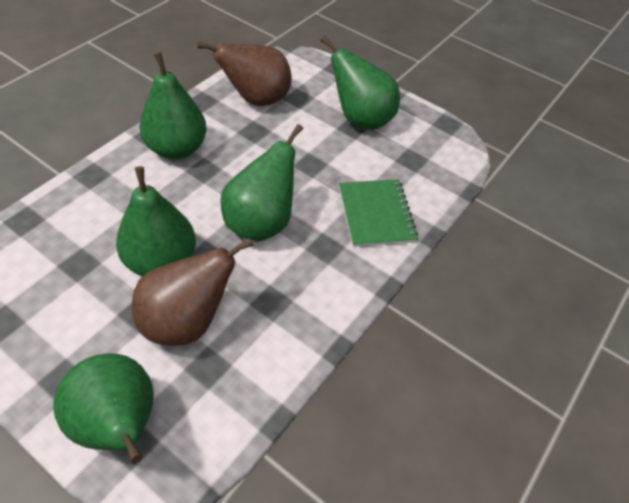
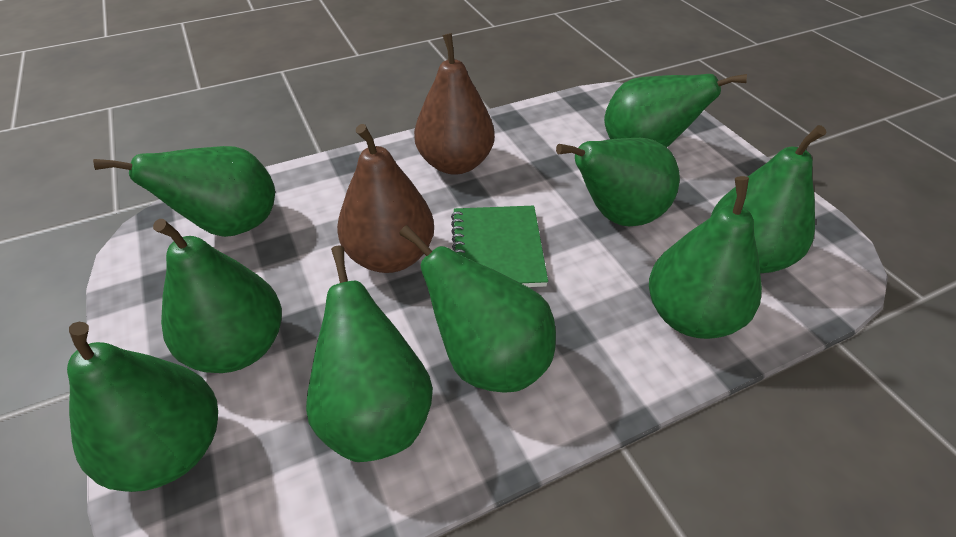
green pear: [53,353,154,464] [116,166,196,276] [139,52,207,159] [220,124,303,242] [320,36,400,130] = 5 -> [67,322,218,492] [93,146,275,237] [153,219,282,373] [306,245,433,462] [399,225,556,392] [556,138,680,227] [604,74,747,147] [649,176,762,339] [711,125,827,273] = 9

